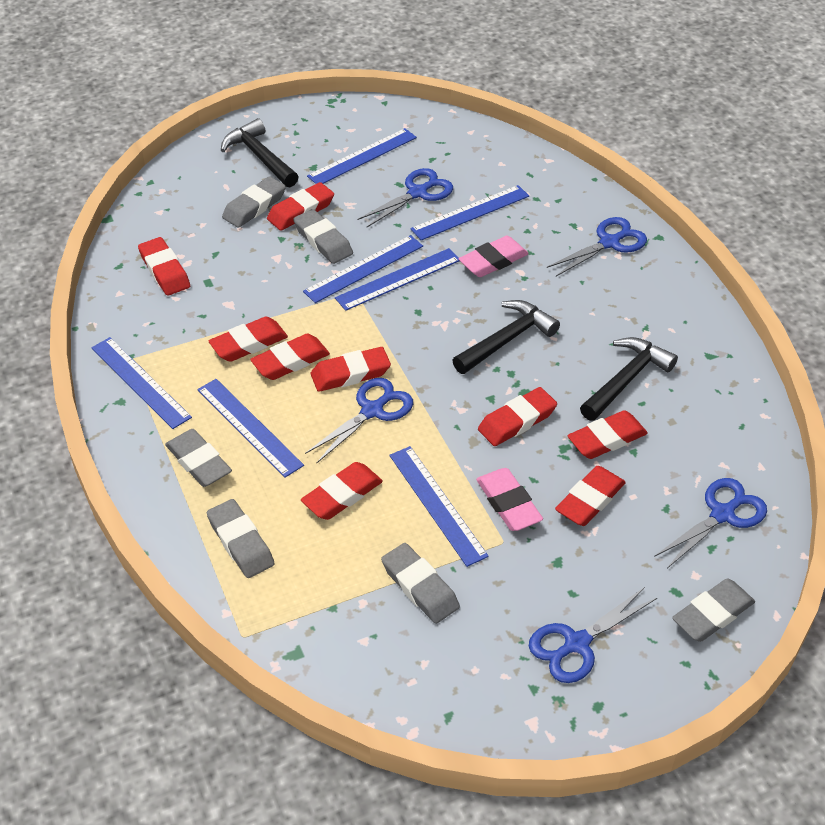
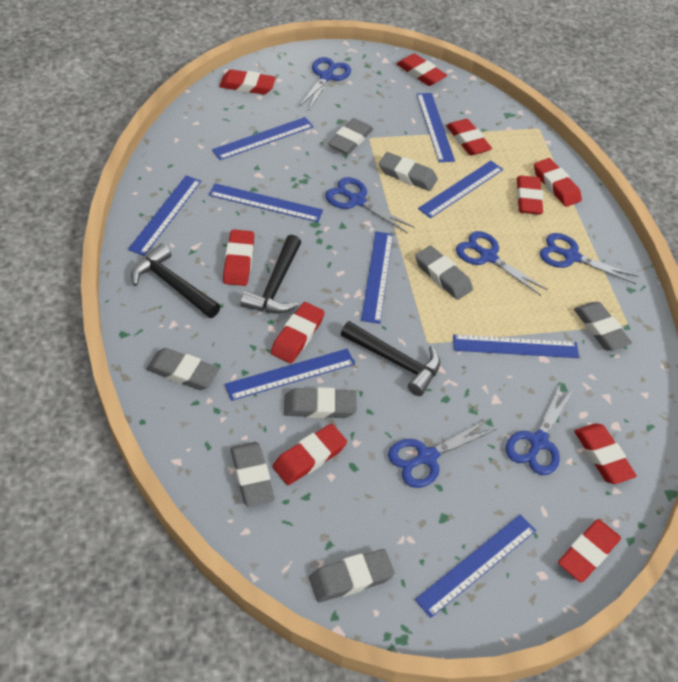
blue ruler: [91,337,192,429] [197,379,304,478] [303,235,423,303] [307,128,417,184] [335,248,459,311] [389,446,489,567] [410,185,529,240] = 7 -> [128,175,201,256] [209,183,323,222] [212,117,314,160] [225,349,355,401] [361,231,393,324] [415,514,536,618] [417,93,455,162] [418,161,503,218] [453,334,579,358] = 9
blue scissors: [305,378,413,463] [357,168,453,228] [529,587,657,683] [547,217,647,276] [654,478,767,568] = 5 -> [299,57,351,111] [325,177,414,233] [388,419,496,488] [456,231,548,296] [506,384,574,475] [540,233,638,284] = 6
grey eraser: [165,429,232,487] [207,499,275,578] [222,176,286,228] [293,209,353,264] [381,543,460,624] [672,579,755,642] = 6 -> [146,348,219,390] [231,442,275,507] [284,387,357,419] [309,549,395,602] [328,118,373,155] [379,152,438,191] [415,246,473,300] [574,302,632,350] = 8
pink eraser: [459,236,529,277] [476,468,543,531] = 2 -> none = 0
red eraser: [138,237,190,296] [209,317,288,362] [250,334,330,380] [267,182,334,231] [301,462,383,520] [311,347,391,392] [478,387,557,446] [555,466,626,526] [567,410,648,459] = 9 -> [219,69,276,95] [223,229,254,286] [271,302,325,363] [273,424,347,485] [397,54,447,86] [446,119,492,156] [517,175,543,215] [534,158,582,207] [558,519,621,582] [574,423,637,484] = 10

